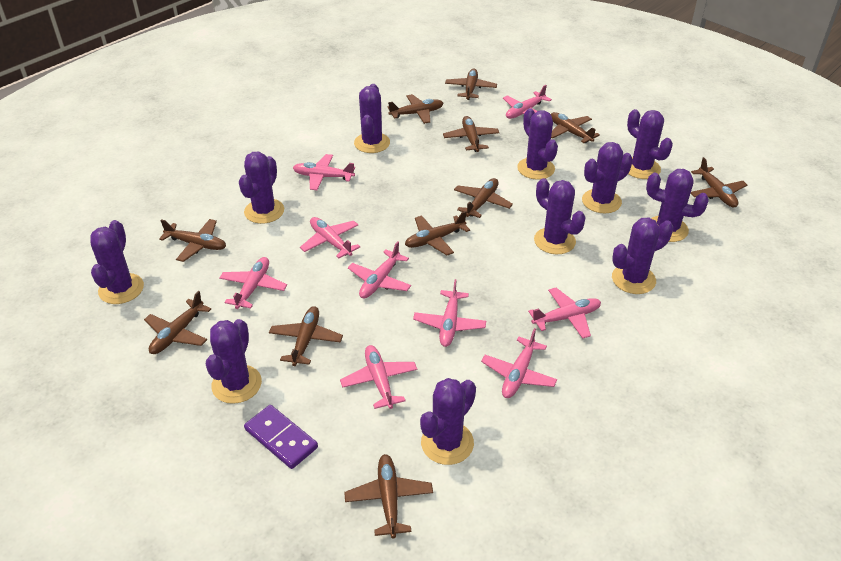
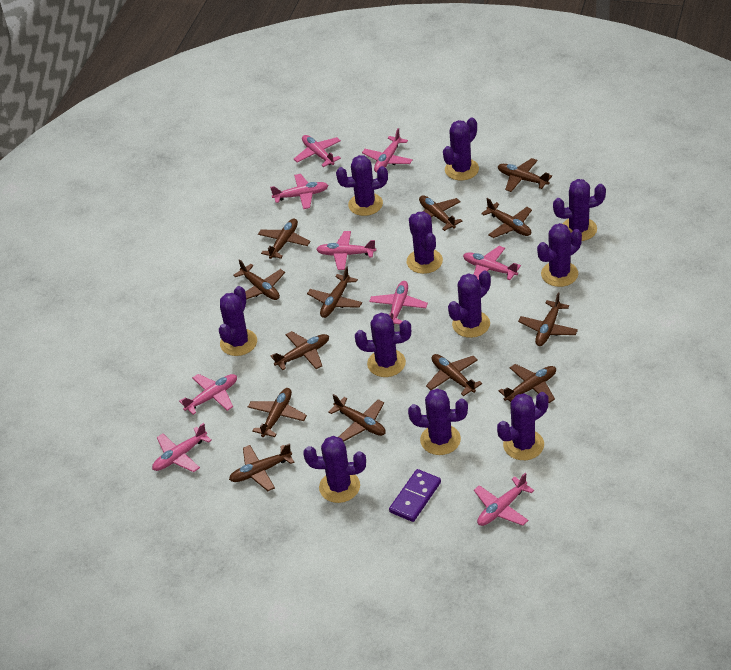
brown plane: [144,291,211,354] [159,219,226,262] [269,306,343,366] [344,454,433,539] [388,94,444,124] [405,211,470,255] [443,116,499,152] [445,69,497,100] [454,178,513,218] [551,112,600,143] [691,157,747,208] = 11 -> [229,443,294,491] [233,259,285,300] [248,388,307,437] [258,219,310,259] [271,331,329,370] [307,266,362,318] [328,394,386,441] [419,195,462,231] [426,354,482,396] [481,198,532,238] [498,158,552,192] [498,364,556,403] [518,292,578,346] = 13

